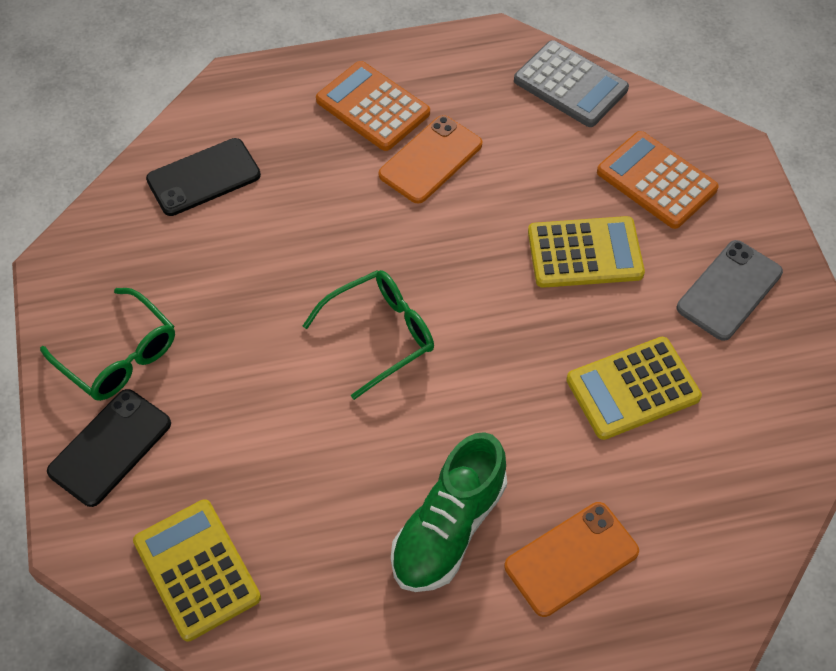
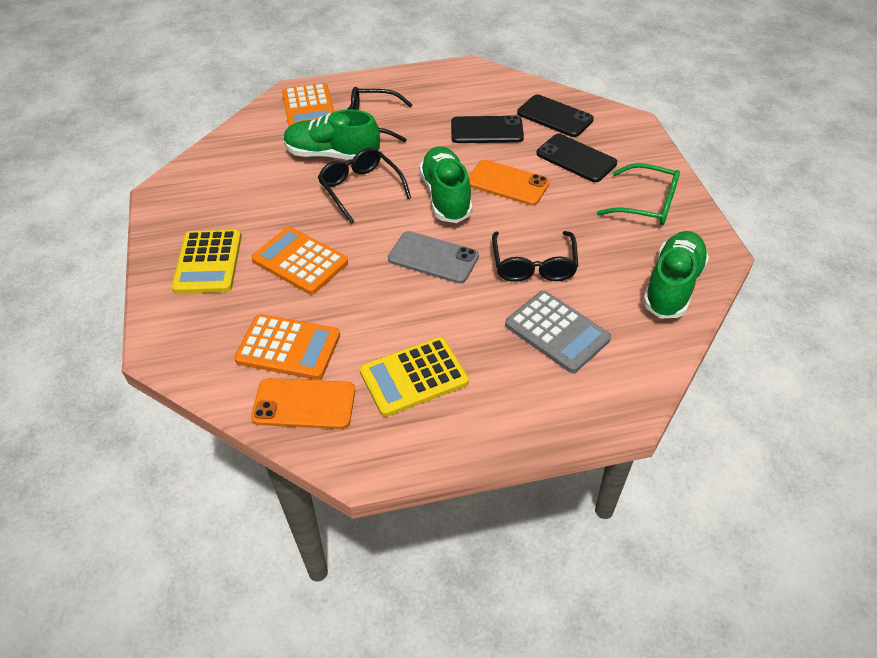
black glasses: none = 0 -> [318,148,411,224] [348,87,413,142] [492,231,578,282] = 3
black phone: [47,389,171,507] [146,138,261,216] = 2 -> [451,115,524,143] [517,94,594,137] [536,134,617,182] = 3
green glasses: [40,288,175,401] [303,270,434,400] = 2 -> [597,163,680,225] = 1
green shoe: [391,432,507,592] = 1 -> [284,109,380,160] [419,146,473,223] [643,231,709,319] = 3
orange calculator: [316,61,430,151] [597,131,719,229] = 2 -> [234,314,340,380] [251,227,348,295] [282,83,334,126] = 3
yellow calculator: [133,499,261,642] [528,216,645,288] [566,337,702,440] = 3 -> [172,230,241,294] [360,337,469,417] = 2

